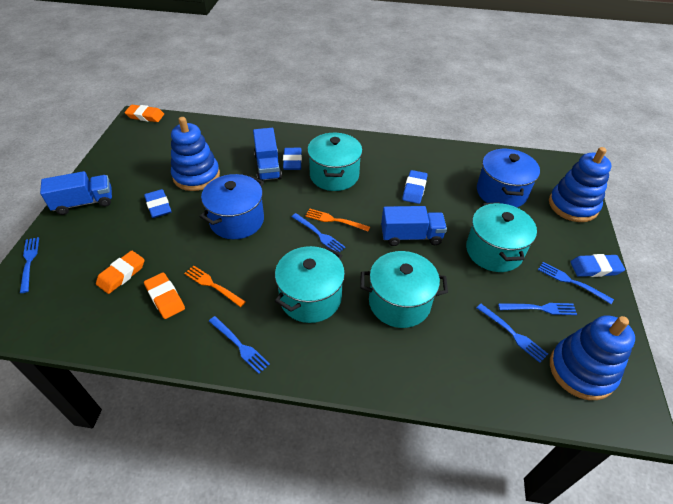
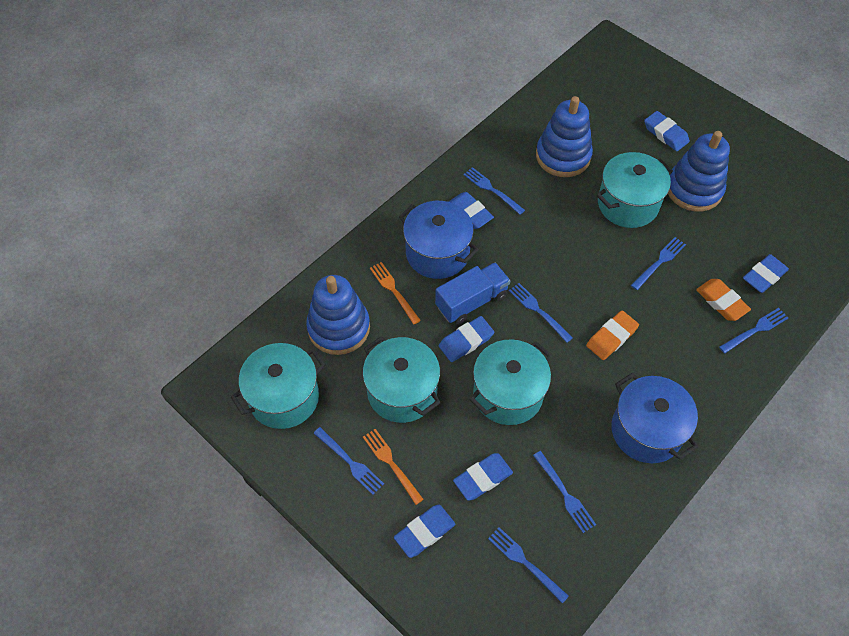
blue eraser: [144,189,172,218] [283,148,302,170] [402,170,428,204] [570,254,625,277] = 4 -> [394,505,455,558] [439,316,494,362] [449,192,494,229] [453,453,513,501] [644,111,690,151] [743,254,789,293] = 6
blue fork: [20,237,39,293] [209,316,270,374] [292,213,346,252] [477,304,548,363] [498,303,577,315] [538,262,614,304] = 6 -> [313,427,384,495] [463,167,525,215] [488,527,569,604] [509,283,573,343] [533,451,596,533] [631,237,686,290] [719,308,788,354] = 7
blue truck: [40,171,112,215] [253,128,282,181] [381,206,447,246] = 3 -> [435,262,510,324] = 1
orange eraser: [96,250,145,294] [125,105,164,122] [144,273,185,319] = 3 -> [586,311,639,360] [696,279,751,321] = 2

